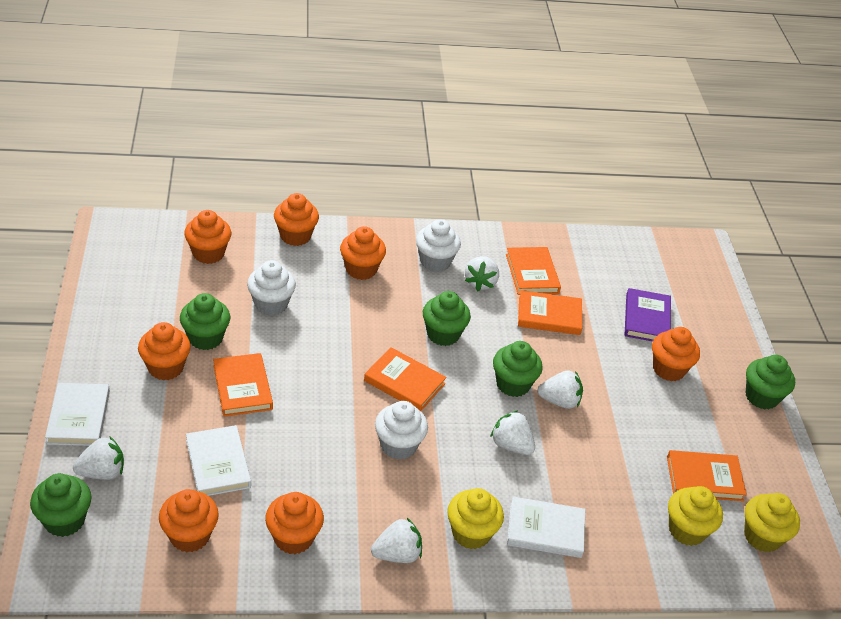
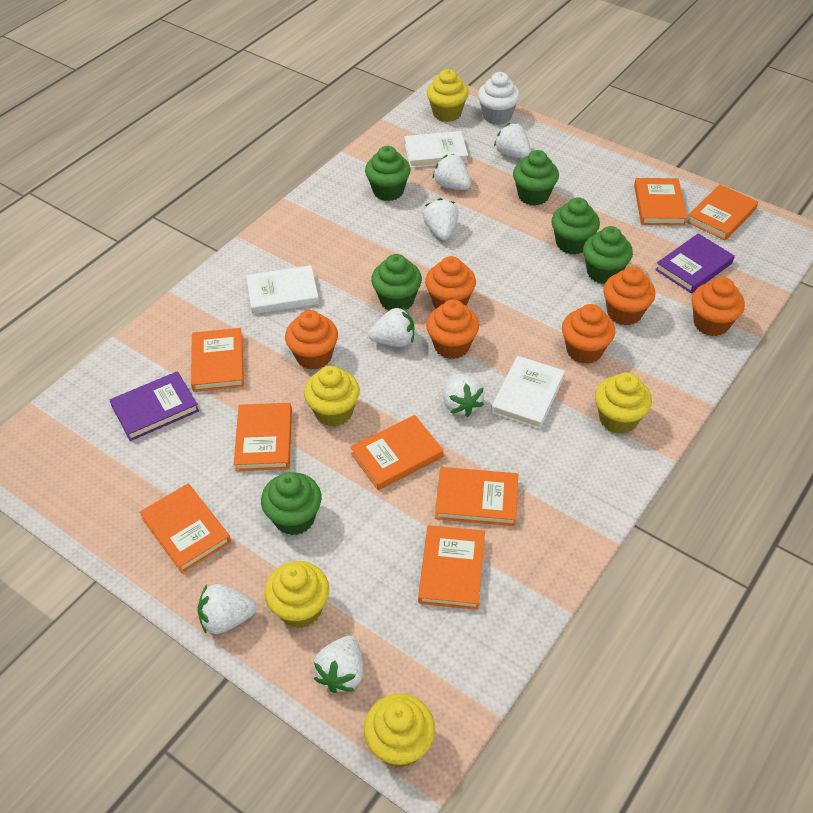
green cupcake: [30,473,92,537] [180,293,230,350] [423,291,471,346] [493,341,543,397] [746,355,795,410] = 5 -> [261,472,322,535] [365,146,411,201] [371,254,422,311] [513,150,559,206] [551,197,600,254] [583,226,633,284] = 6
orange book: [213,353,273,417] [364,347,447,411] [506,247,561,295] [518,290,582,335] [667,450,747,501] = 5 -> [139,484,231,573] [191,328,244,392] [234,403,292,471] [350,415,443,490] [418,525,485,610] [435,467,518,526] [634,178,687,225] [687,184,758,241] = 8
orange cupcake: [138,322,191,380] [159,489,219,552] [184,210,231,264] [265,492,324,554] [274,193,319,246] [340,226,386,280] [652,327,700,381] = 7 -> [285,310,338,370] [425,256,476,309] [426,300,479,359] [562,304,615,364] [603,267,655,325] [692,277,745,336] = 6
purple book: [625,288,671,341] = 1 -> [110,371,199,441] [655,233,735,293] = 2
white cupcake: [247,260,296,316] [375,401,428,460] [416,219,461,272] = 3 -> [478,72,520,125] = 1
white strawberry: [73,436,124,480] [371,518,422,563] [465,256,499,291] [490,410,535,455] [537,370,583,409] = 5 -> [198,584,257,634] [313,636,364,693] [369,307,414,347] [423,198,459,240] [432,154,471,190] [443,374,485,417] [494,123,531,158] = 7
yellow cupcake: [447,488,504,549] [668,486,723,546] [744,493,800,552] = 3 -> [264,561,329,628] [304,366,360,427] [364,694,435,767] [427,69,469,122] [595,372,652,434] = 5

